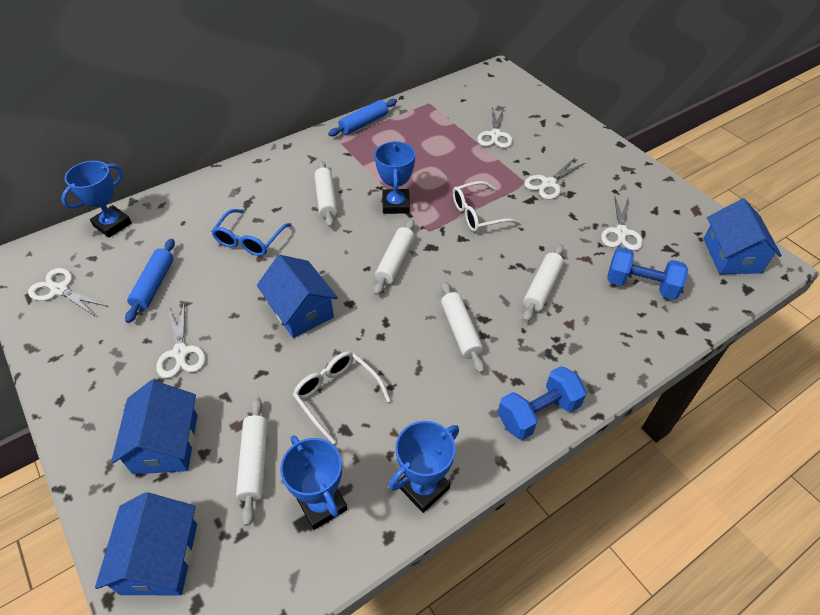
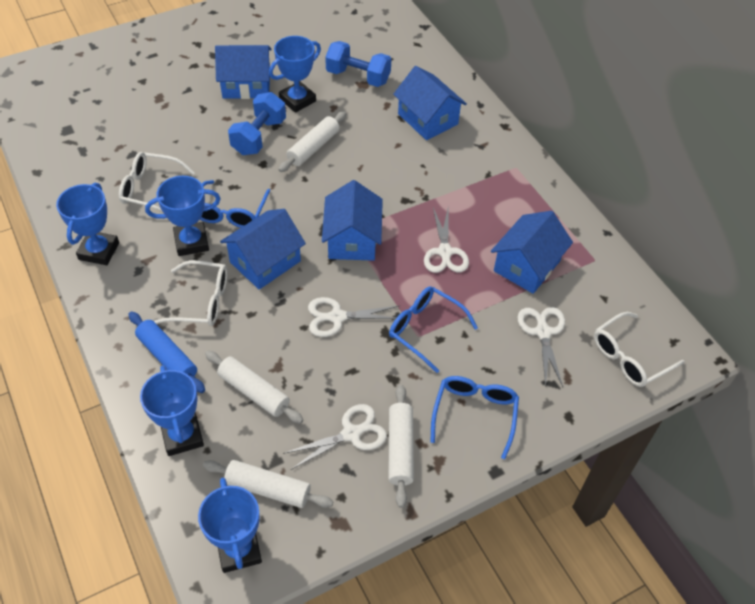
blue glasses: [211,209,291,256] = 1 -> [200,180,271,228] [389,286,478,373] [430,376,519,459] = 3
blue house: [95,492,197,595] [111,380,198,474] [257,255,338,338] [704,199,782,274] = 4 -> [215,45,272,99] [220,209,306,290] [322,180,383,261] [393,66,467,140] [491,211,573,294] = 5
blue rolling pin: [125,239,175,323] [328,99,397,136] = 2 -> [128,311,205,393] = 1
blue trophy: [61,161,132,238] [280,435,348,530] [374,141,415,214] [389,421,459,513] = 4 -> [56,183,119,265] [140,365,204,456] [145,176,220,256] [198,478,262,573] [269,36,321,113] = 5
white glasses: [293,351,391,444] [453,181,521,232] = 2 -> [119,152,195,212] [154,260,228,326] [594,312,685,387] = 3
white rolling pin: [236,397,268,526] [314,161,338,227] [374,219,415,295] [441,281,484,373] [523,244,564,322] = 5 -> [203,460,333,508] [205,351,303,424] [279,111,346,172] [389,385,414,508] = 4
white scissors: [28,268,107,316] [156,305,206,378] [477,108,513,148] [524,159,585,200] [601,195,643,251] = 5 -> [283,404,387,470] [308,297,400,337] [424,208,469,273] [518,307,565,387] = 4

